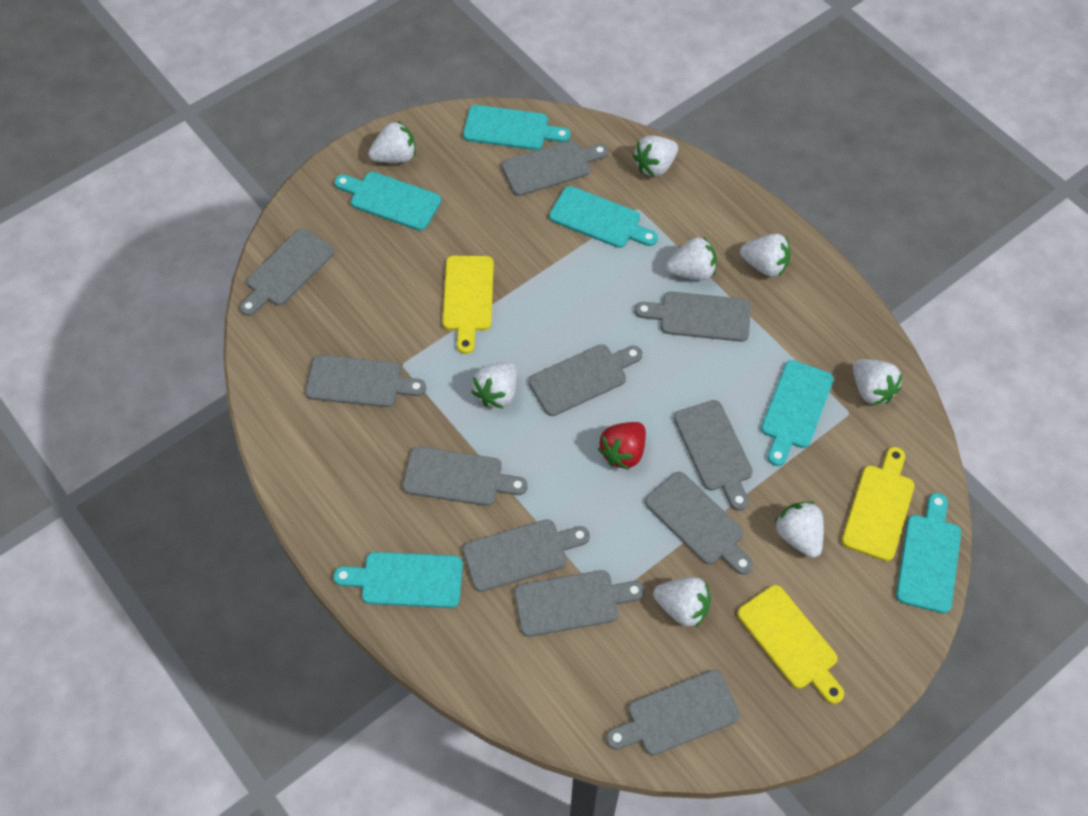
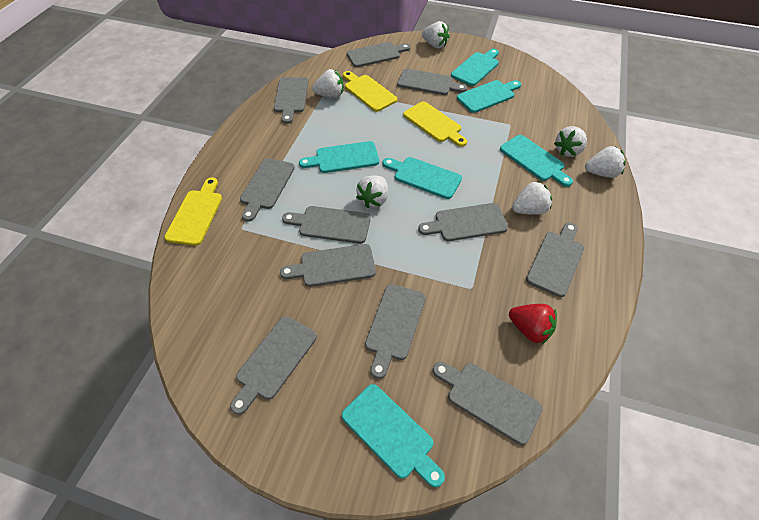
white strawberry: [368,121,416,163] [471,362,517,409] [633,135,678,177] [653,577,711,627] [666,236,716,280] [740,233,791,277] [774,501,824,558] [853,359,902,406] = 8 -> [312,69,344,98] [356,175,388,208] [422,21,450,48] [512,181,552,215] [554,126,587,157] [585,146,626,178] = 6

